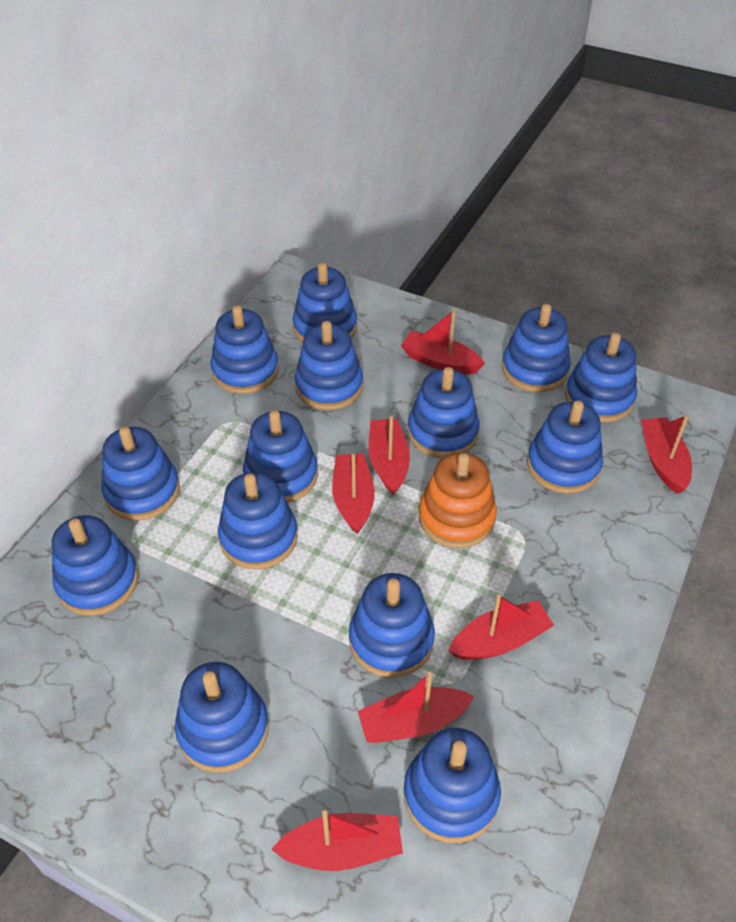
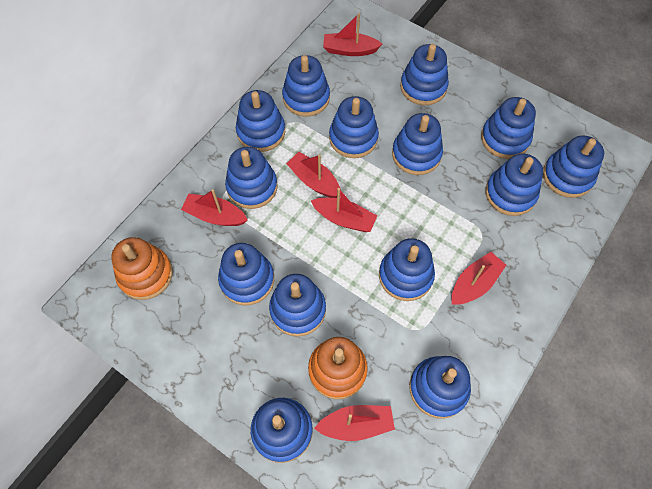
orange stacking toy: [419,452,497,548] = 1 -> [111,237,173,300] [308,337,368,399] = 2
red boat: [271,810,403,871] [332,453,375,534] [358,672,474,743] [368,416,410,495] [401,309,485,374] [448,594,554,660] [641,415,692,494] = 7 -> [181,189,248,226] [286,152,341,198] [311,188,377,232] [314,405,395,441] [323,13,382,56] [451,252,506,305] = 6

